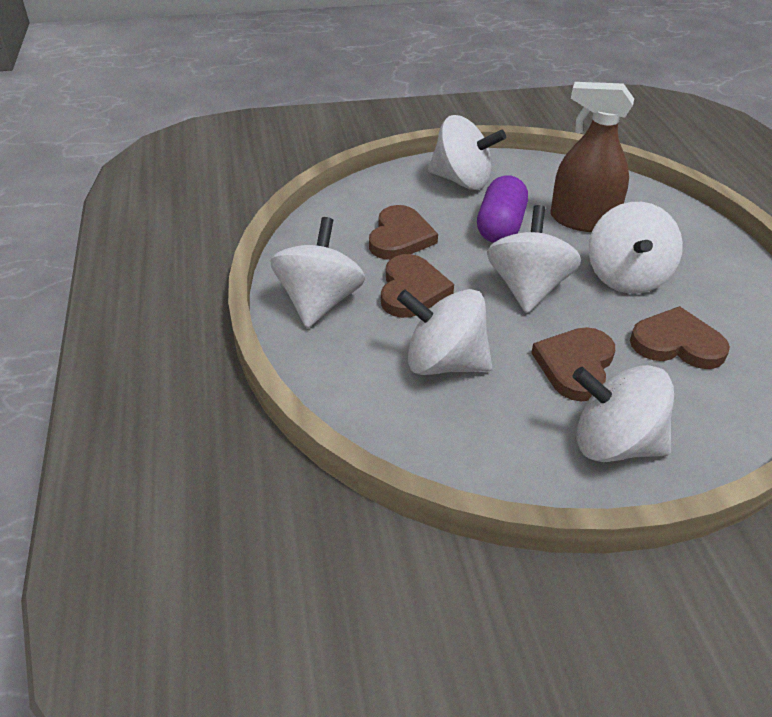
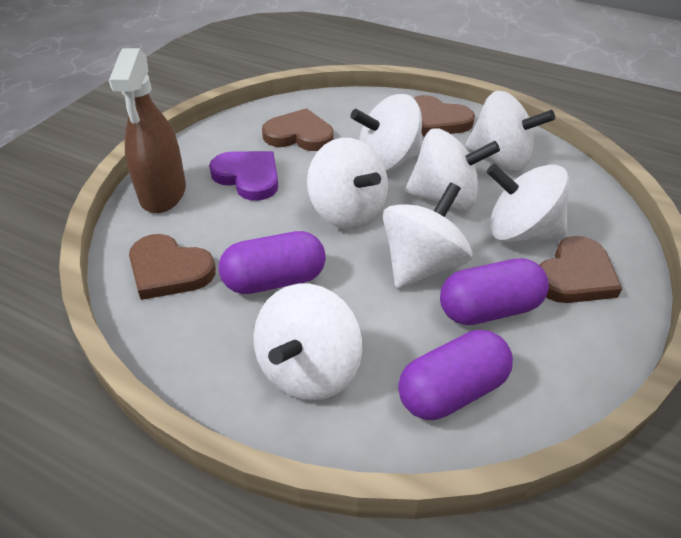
purple capsule: [477,175,528,243] = 1 -> [219,231,326,294] [398,330,513,420] [440,258,549,325] = 3
purple heart: none = 0 -> [209,151,278,201] = 1
white spinning top: [270,217,365,328] [397,289,492,375] [428,115,506,190] [487,205,581,313] [573,365,674,462] [589,202,683,294] = 6 -> [254,284,362,401] [307,138,388,230] [351,94,423,171] [383,183,472,289] [405,128,500,210] [465,91,555,171] [487,164,570,242] = 7

